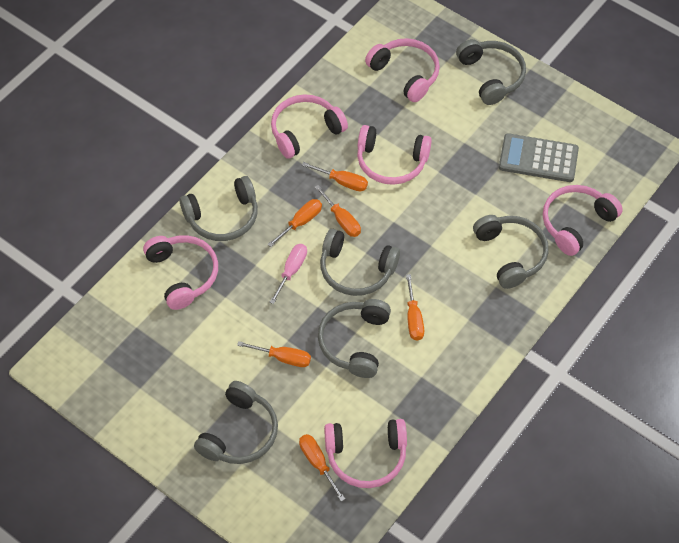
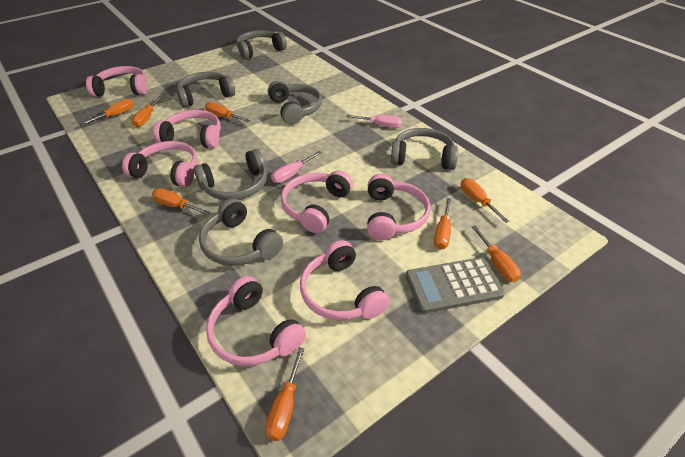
orange screwdriver: [237,341,311,367] [267,199,322,247] [299,434,345,501] [302,162,368,192] [315,185,361,237] [406,274,424,341] = 6 -> [81,99,134,126] [131,96,163,127] [152,188,211,215] [205,102,251,122] [265,347,305,441] [434,198,451,250] [461,178,509,223] [472,225,521,282] = 8
pink headphones: [143,235,218,310] [271,94,348,159] [324,419,407,488] [357,125,432,185] [365,38,440,102] [543,185,623,256] = 6 -> [86,66,147,97] [122,141,198,187] [153,110,221,148] [206,276,306,366] [281,170,353,233] [300,240,389,320] [367,174,430,240] = 7
pink screwdriver: [270,244,307,304] = 1 -> [271,151,322,183] [347,115,402,128] = 2

